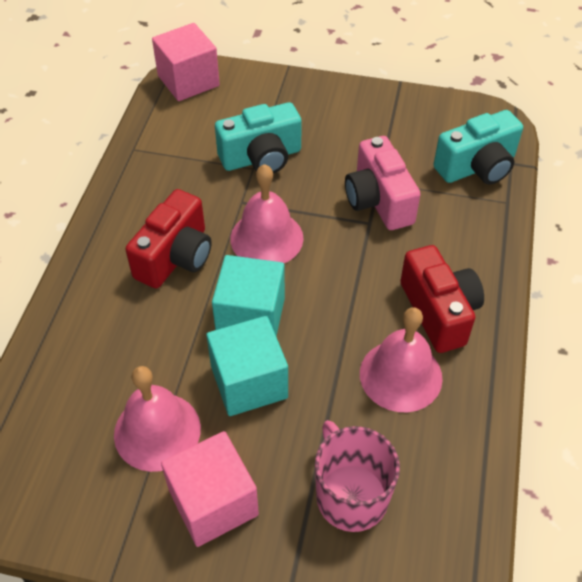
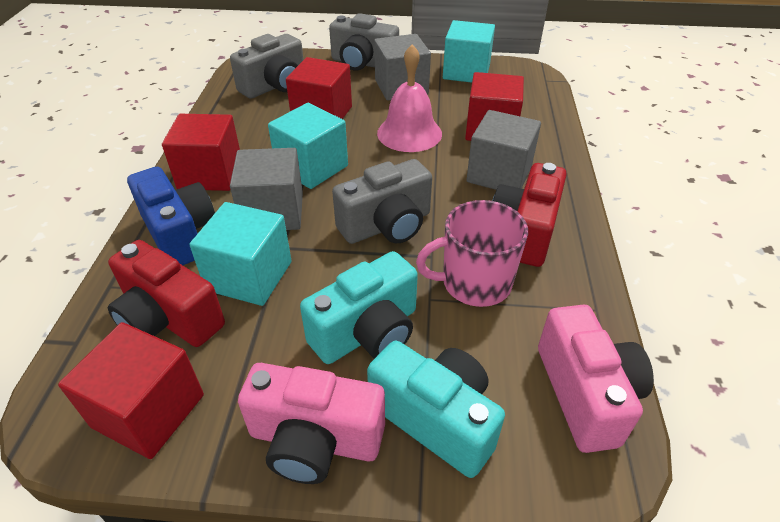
blue camera: none = 0 -> [127,167,215,265] = 1
grey camera: none = 0 -> [230,34,304,99] [329,13,399,71] [332,159,432,244] = 3
grey cube: none = 0 -> [230,148,303,230] [374,34,431,101] [466,110,541,190] = 3
pink bell: [114,366,201,472] [230,164,303,263] [360,307,443,412] = 3 -> [377,44,442,152] = 1
pink camera: [345,136,421,230] = 1 -> [238,363,385,484] [538,305,654,453] = 2
pink cube: [152,23,220,101] [161,431,259,547] = 2 -> none = 0
red cube: none = 0 -> [58,322,204,459] [162,114,240,191] [286,57,352,119] [465,72,524,141] = 4
turquoise cube: [206,316,288,416] [212,255,285,336] = 2 -> [189,202,292,306] [268,103,348,189] [443,20,495,83] = 3

